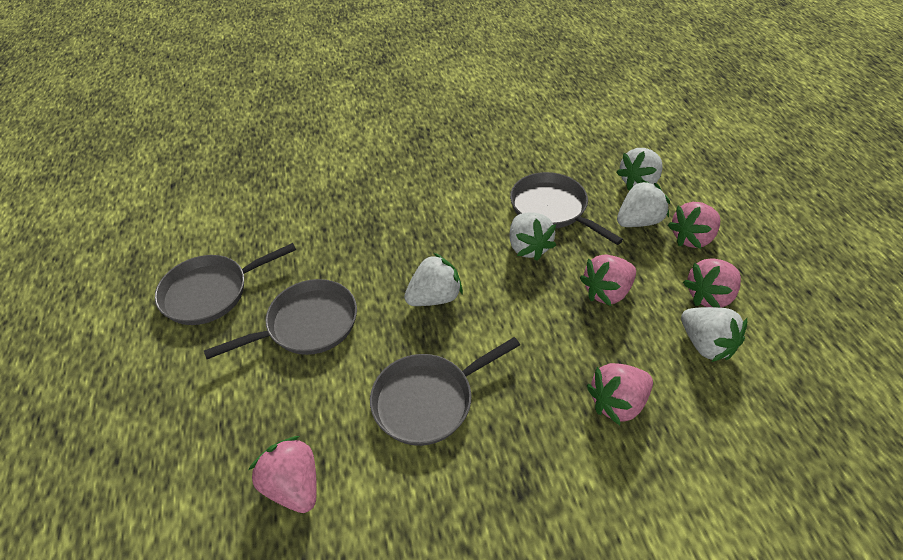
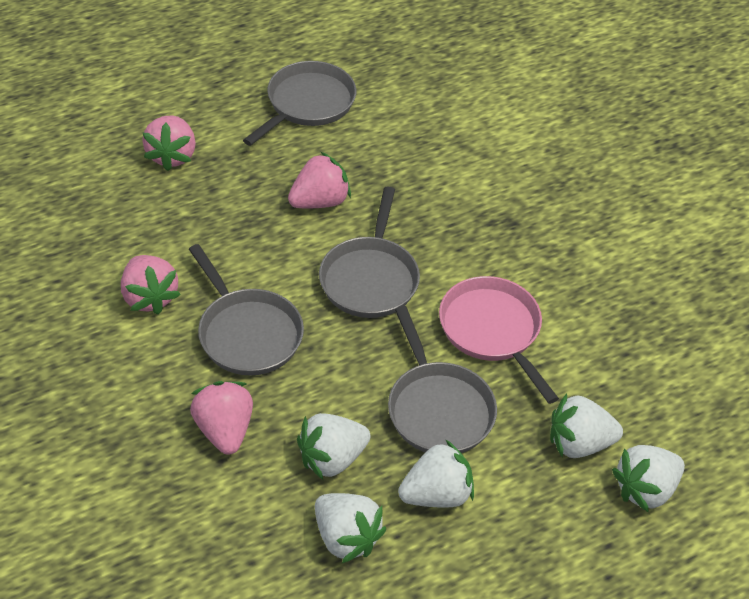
pink pan: none = 0 -> [439,276,559,404] = 1
pink strawberry: [249,436,317,513] [580,255,636,306] [587,363,653,425] [668,202,720,249] [683,258,741,308] = 5 -> [121,255,181,315] [142,115,196,171] [190,381,253,455] [288,152,351,208] = 4

